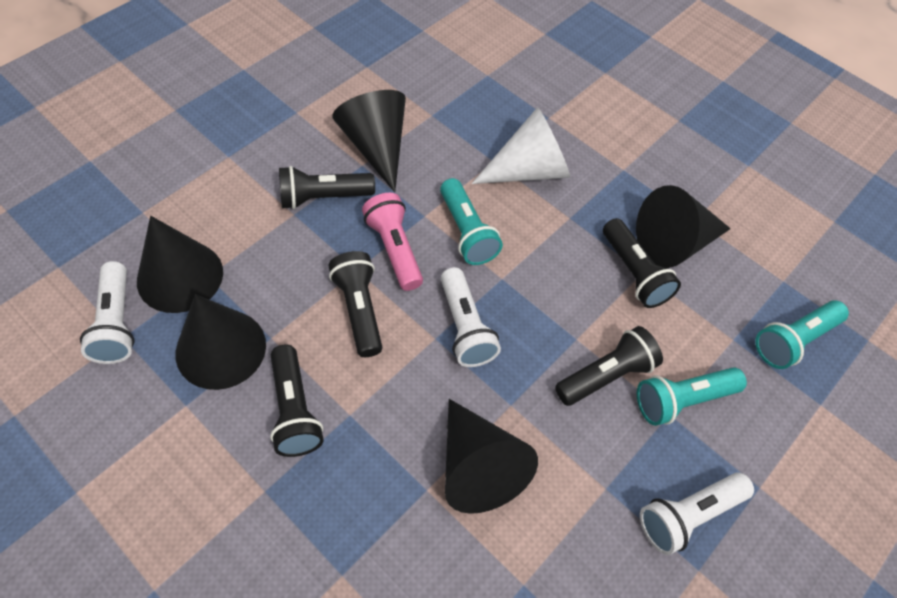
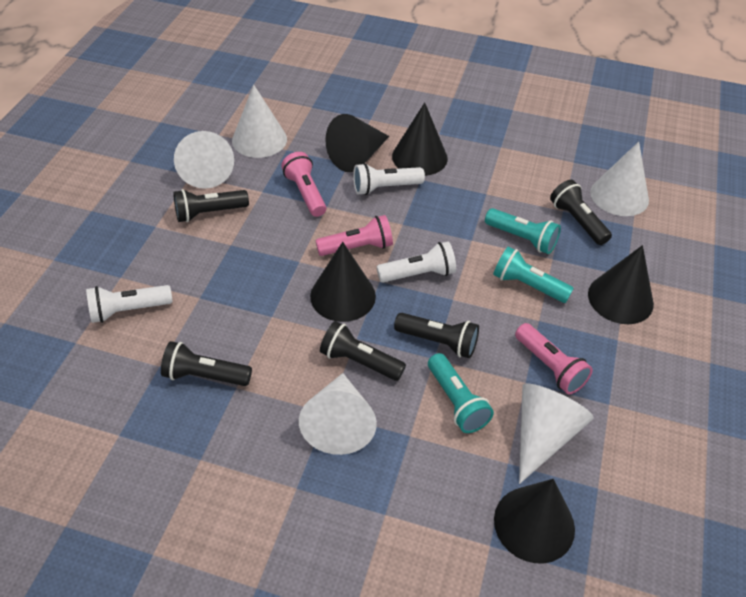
pink flashlight: [362,193,423,291] = 1 -> [281,152,327,217] [315,215,393,256] [515,323,593,394] = 3
white cone: [472,107,570,184] = 1 -> [174,131,234,189] [232,85,287,158] [299,373,377,455] [519,383,594,484] [590,142,649,216] = 5

